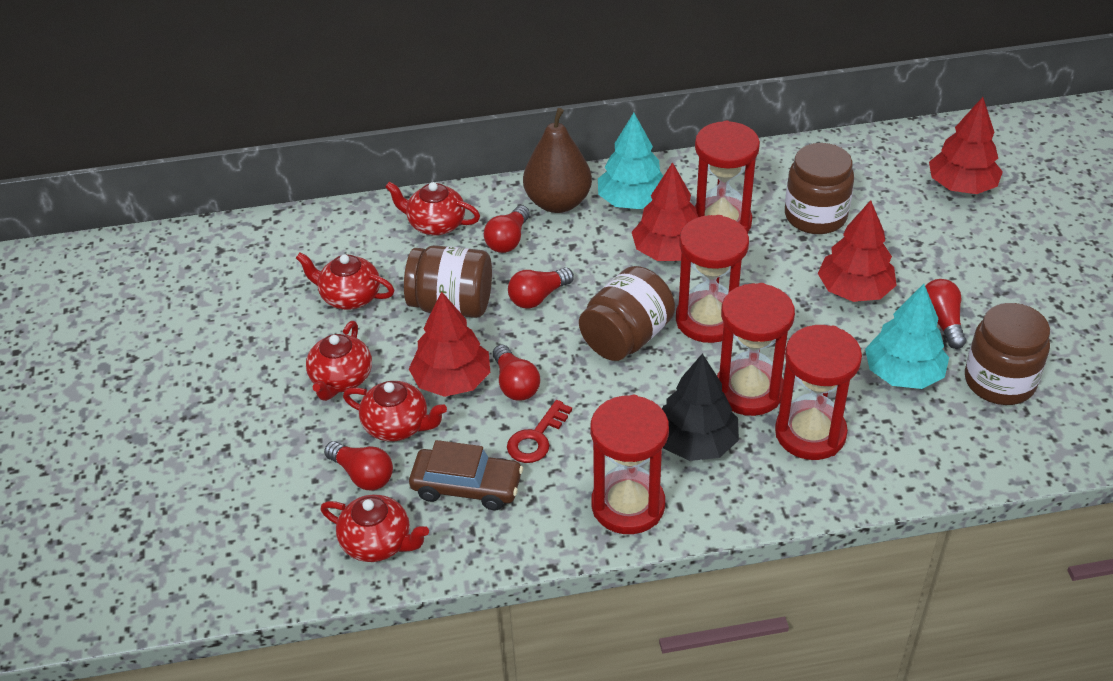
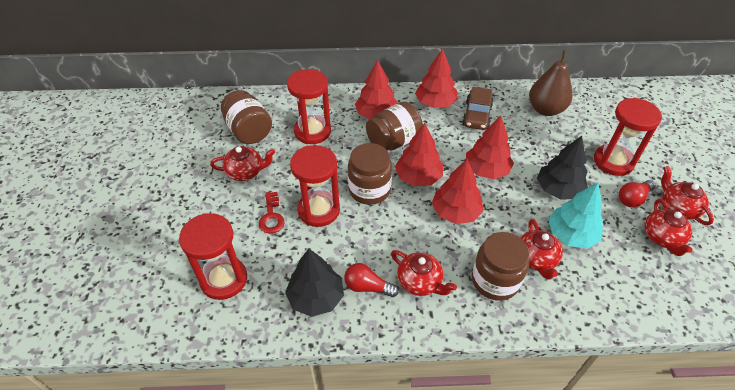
black tree: [662,354,739,461] = 1 -> [285,249,344,317] [537,136,588,200] = 2
red hourglass: [591,395,669,534] [676,215,749,343] [694,121,760,234] [717,283,795,416] [775,325,862,460] = 5 -> [179,213,247,300] [287,69,331,144] [290,145,340,227] [594,98,662,176] = 4
red light bulb: [324,441,393,490] [484,205,530,253] [493,345,540,401] [508,268,574,309] [925,279,966,349] = 5 -> [344,263,399,297] [619,180,656,207] = 2
red tree: [409,292,490,397] [632,162,698,261] [818,200,897,302] [929,97,1003,194] = 4 -> [355,60,398,119] [395,123,443,186] [415,48,458,108] [432,159,484,224] [466,116,514,179] = 5
turquoise tree: [598,113,663,209] [865,284,949,389] = 2 -> [548,183,603,249] = 1

